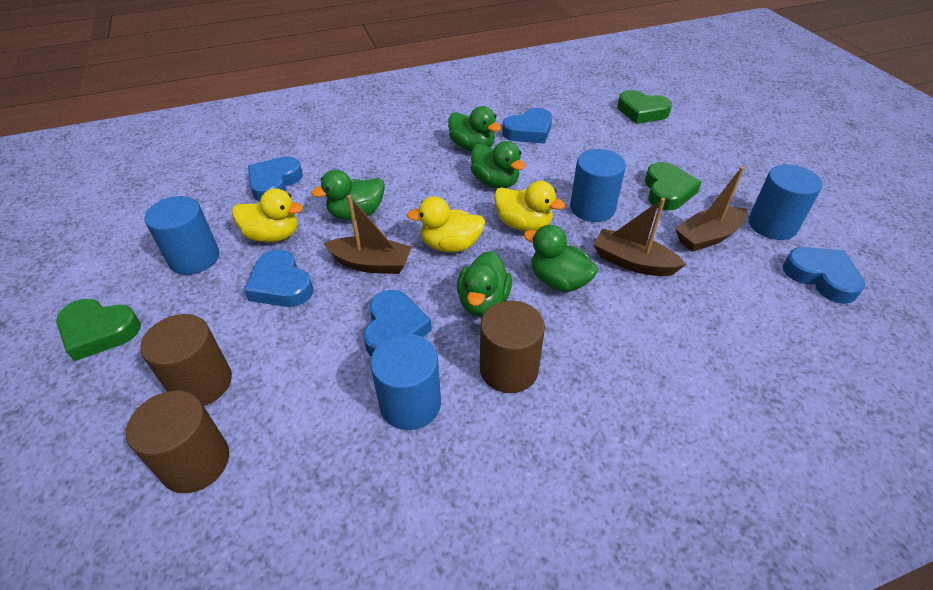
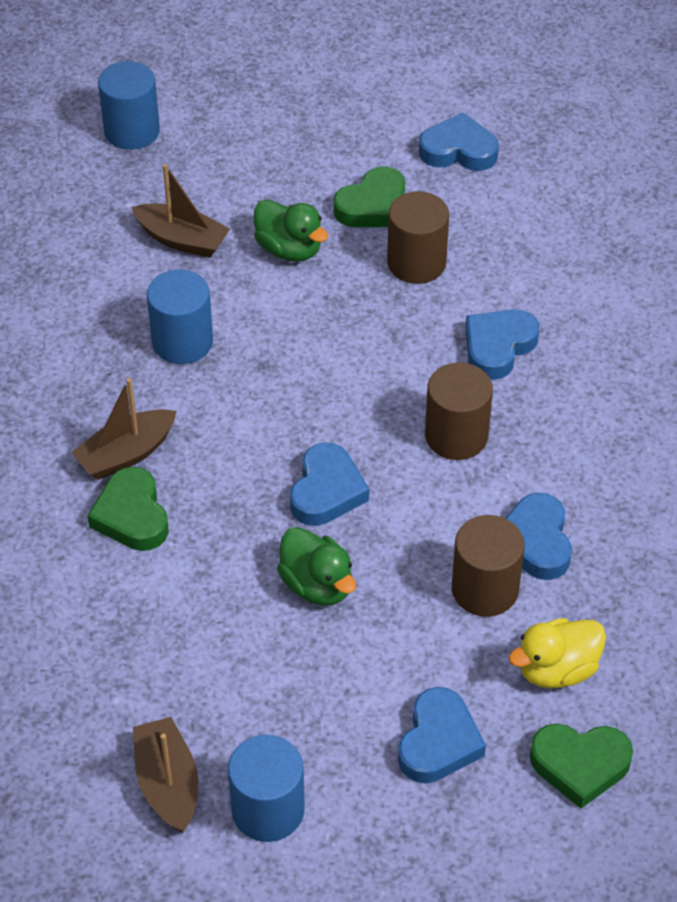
blue cylinder: [144,196,219,275] [370,334,441,430] [570,149,626,222] [749,164,822,240] = 4 -> [98,61,160,150] [147,269,213,364] [228,735,305,842] = 3
green duck: [311,170,385,220] [448,106,501,151] [457,251,512,316] [471,141,525,188] [524,225,598,292] = 5 -> [254,199,328,262] [277,527,356,606] = 2
yellow duck: [232,188,303,242] [407,196,485,252] [494,181,565,231] = 3 -> [509,618,606,688] = 1

